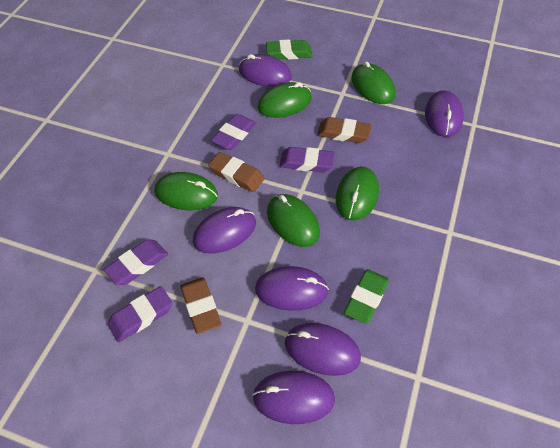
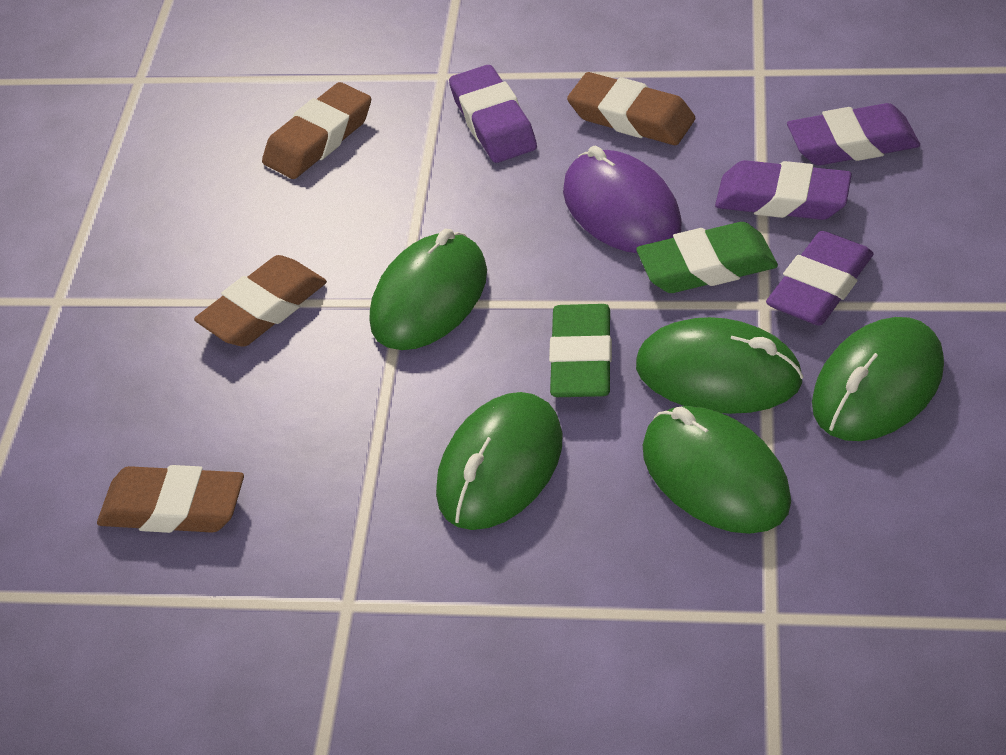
brown eraser: [181,277,221,334] [208,152,265,192] [317,117,371,143] = 3 -> [97,465,244,533] [194,255,327,347] [262,82,371,179] [567,72,695,145] = 4
purple mouse: [193,207,256,254] [239,54,292,87] [252,371,335,424] [255,266,329,311] [285,323,361,376] [425,90,464,137] = 6 -> [563,146,682,253] = 1

